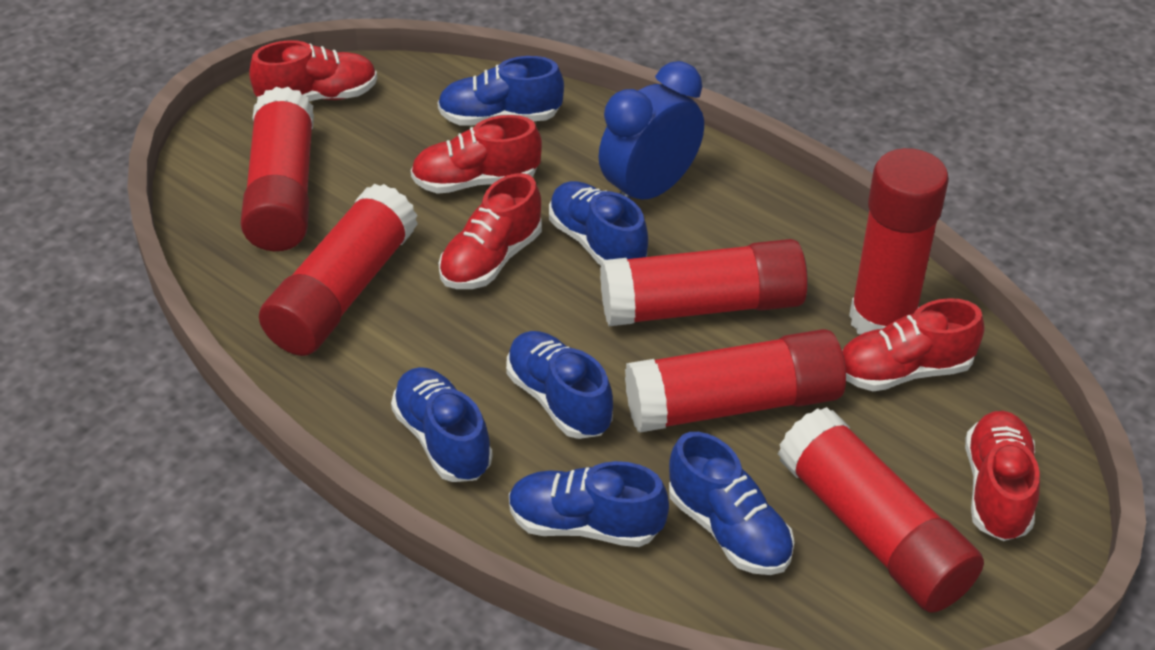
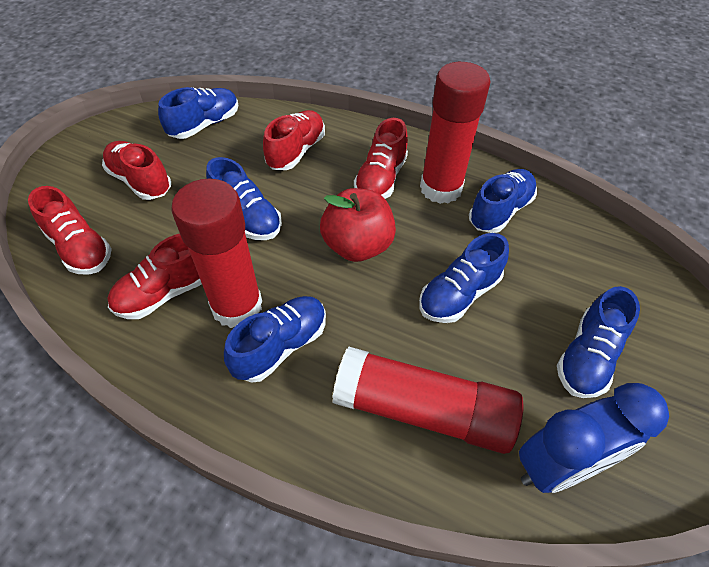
red apple: none = 0 -> [320,188,396,262] = 1
red glue stick: [240,87,314,251] [259,184,418,356] [600,239,808,326] [625,329,846,432] [778,407,984,613] [849,148,949,335] = 6 -> [171,179,262,328] [332,347,524,454] [420,62,490,204] = 3

